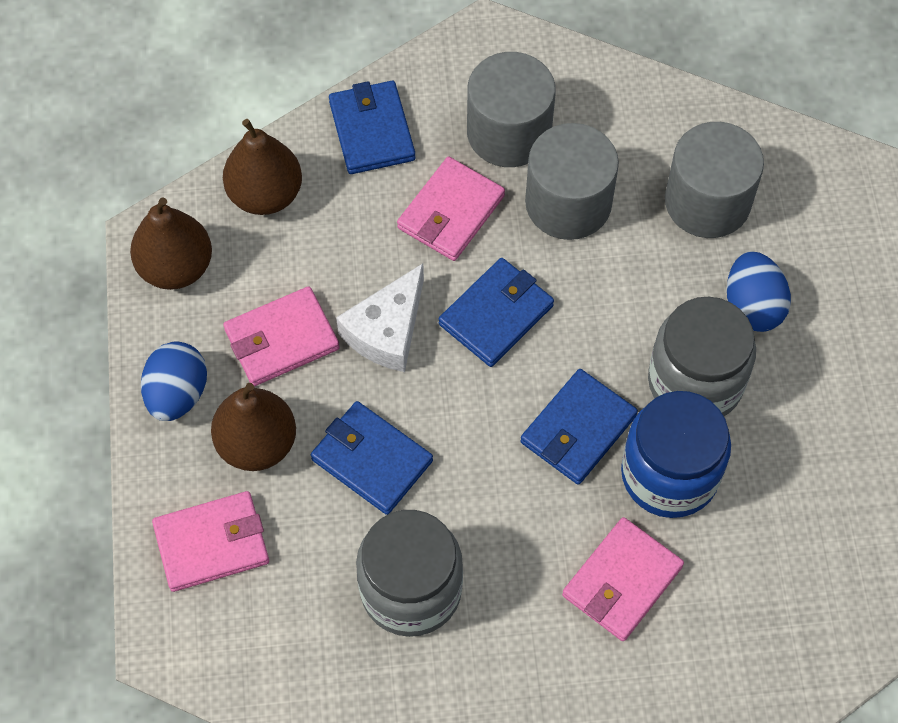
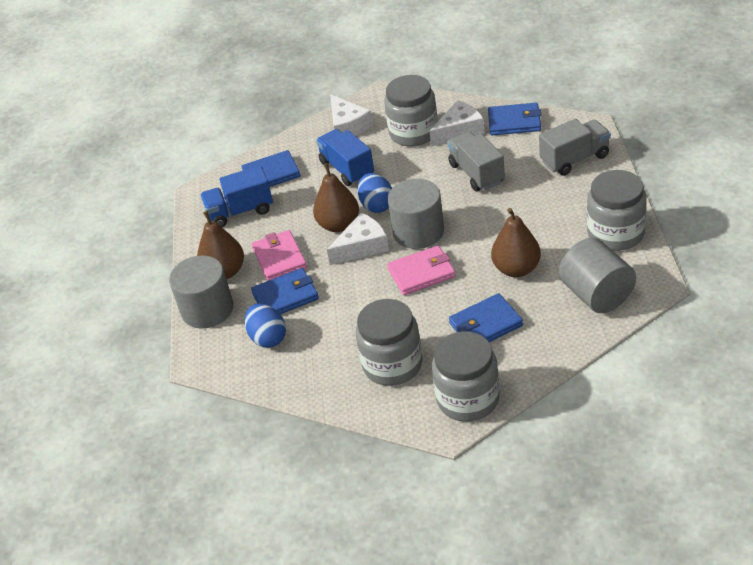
blue jar: [621,391,731,518] = 1 -> none = 0
blue truck: none = 0 -> [200,165,273,227] [316,129,374,186] = 2
grey jar: [356,510,463,637] [648,297,756,416] = 2 -> [356,299,423,386] [384,75,438,146] [432,331,500,422] [587,170,647,251] = 4
grey truck: none = 0 -> [447,131,505,191] [539,119,611,176] = 2
pink wallet: [152,491,269,592] [223,286,340,386] [397,157,505,261] [562,517,684,641] = 4 -> [252,230,307,281] [387,246,456,295] = 2
white cheese: [336,263,424,372] = 1 -> [327,213,389,265] [330,94,373,136] [429,100,485,146] = 3

